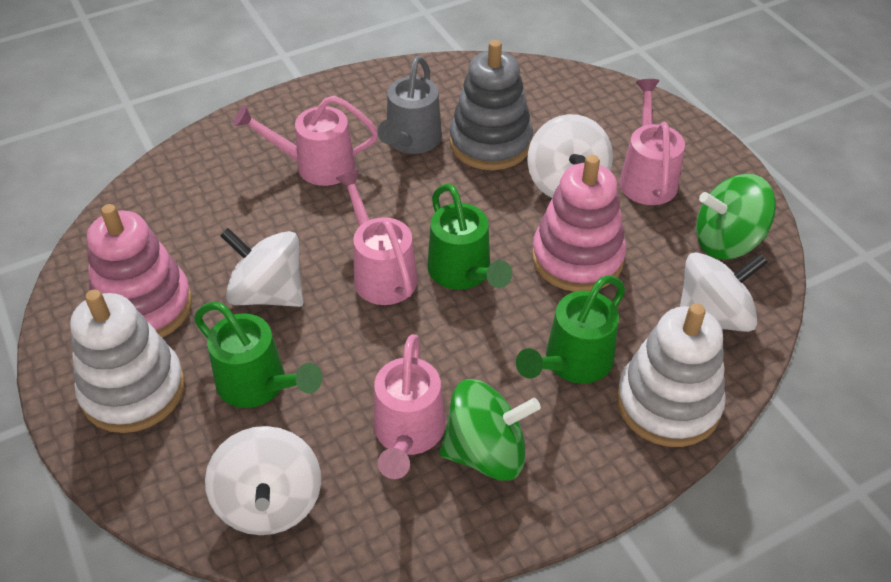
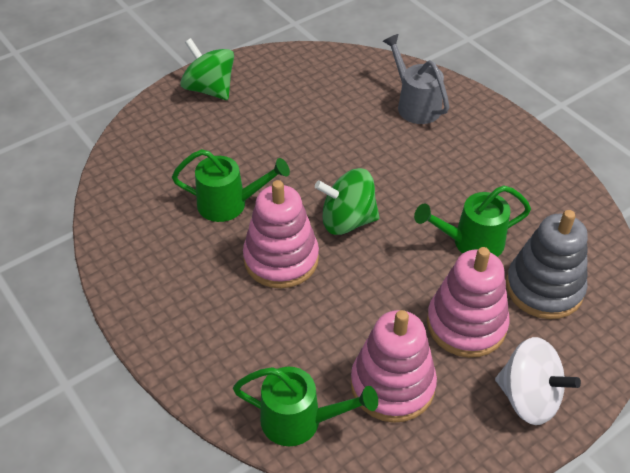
pink stacking toy: [87,204,192,338] [532,155,626,292] = 2 -> [243,180,319,288] [351,310,437,423] [427,247,510,358] = 3
pink watering can: [233,96,378,186] [335,170,418,305] [374,334,445,479] [619,79,685,205] = 4 -> none = 0
white spinning top: [205,426,321,535] [220,228,303,307] [527,114,613,198] [680,252,768,332] = 4 -> [495,337,581,425] = 1
white stacking toy: [70,290,185,433] [616,303,726,447] = 2 -> none = 0

